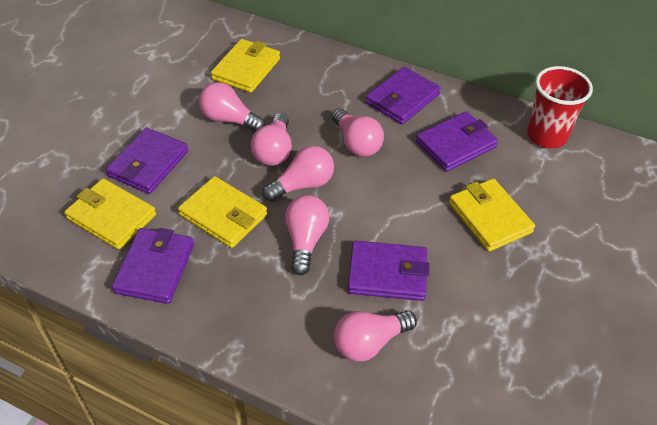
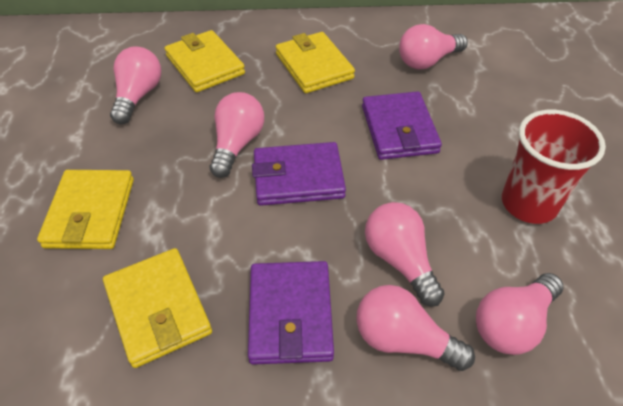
purple wallet: [106,128,188,194] [112,228,194,304] [348,241,429,301] [366,67,441,125] [416,111,498,172] = 5 -> [248,261,334,365] [252,142,346,206] [362,91,442,160] = 3

